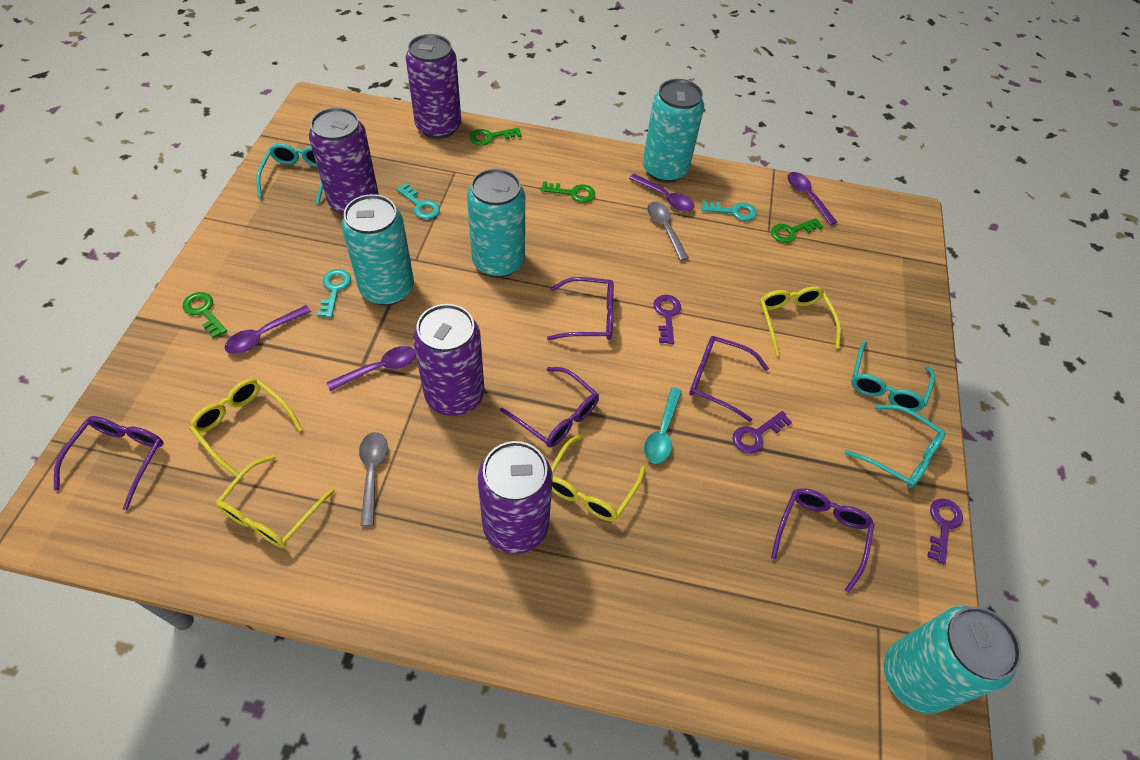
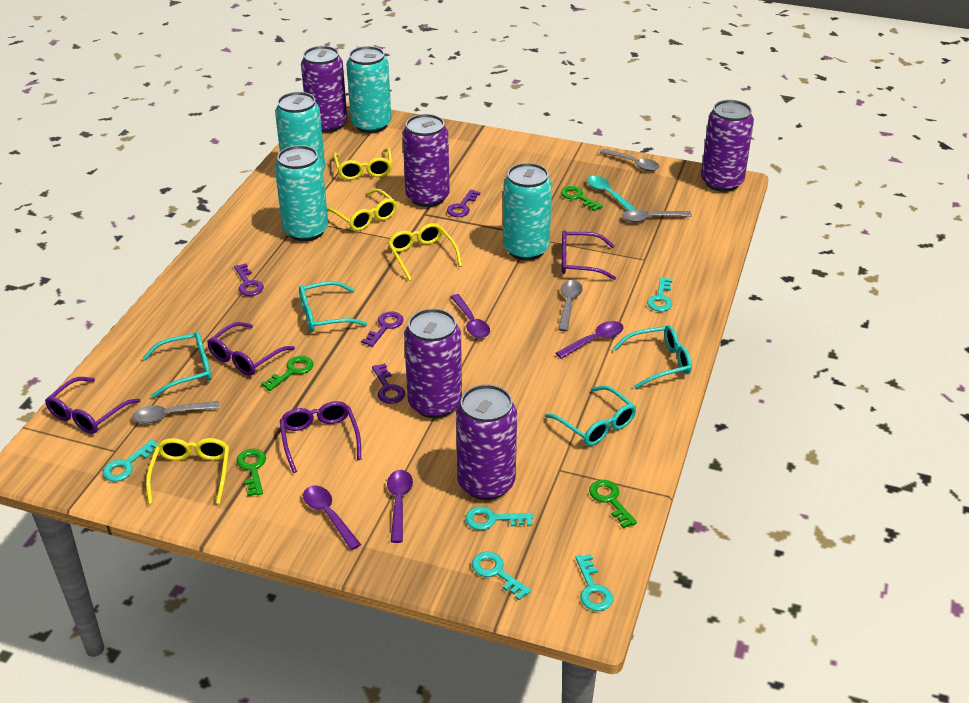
grey spoon: [359,432,388,526] [647,202,689,261] = 2 -> [132,401,220,423] [558,280,582,331] [600,149,660,171] [622,209,692,222] = 4
purple can: [309,107,379,215] [406,34,461,139] [413,304,485,416] [477,441,553,554] = 4 -> [301,46,347,133] [403,114,450,207] [404,308,462,418] [456,384,517,500] [701,100,754,192] = 5
purple glasses: [54,416,164,510] [500,367,599,448] [547,277,614,340] [689,336,769,422] [771,488,875,593] = 5 -> [45,377,140,434] [207,322,295,376] [280,401,361,473] [561,230,616,280] = 4
purple key: [653,295,681,344] [733,411,792,454] [927,499,963,564] = 3 -> [234,263,264,296] [361,312,404,347] [372,363,405,404] [447,189,481,217] = 4
turquoise glasses: [256,143,323,204] [845,405,946,488] [851,341,935,412] = 3 -> [143,332,211,398] [299,281,368,332] [545,386,636,446] [613,325,692,389] = 4
turquoise key: [317,269,351,318] [396,183,440,219] [702,201,757,221] = 3 -> [103,439,158,482] [465,506,533,530] [472,552,531,600] [575,554,613,611] [647,277,673,312] = 5

